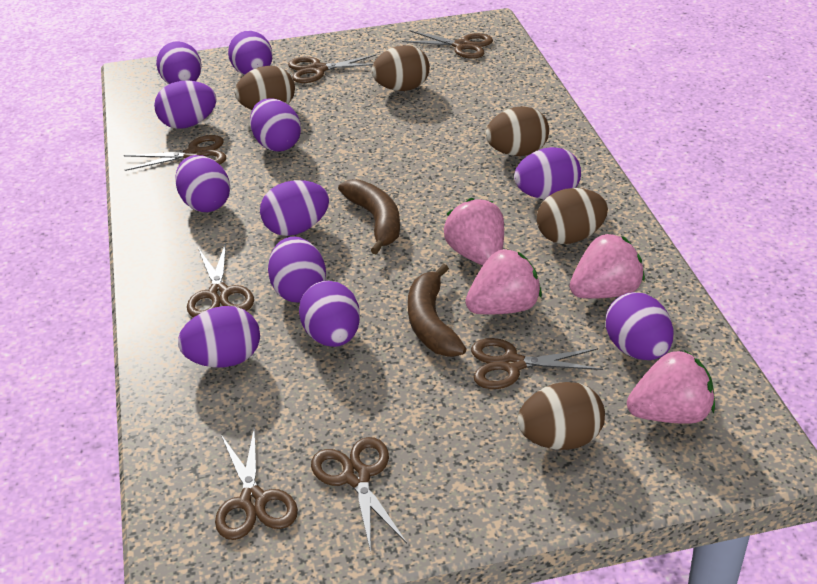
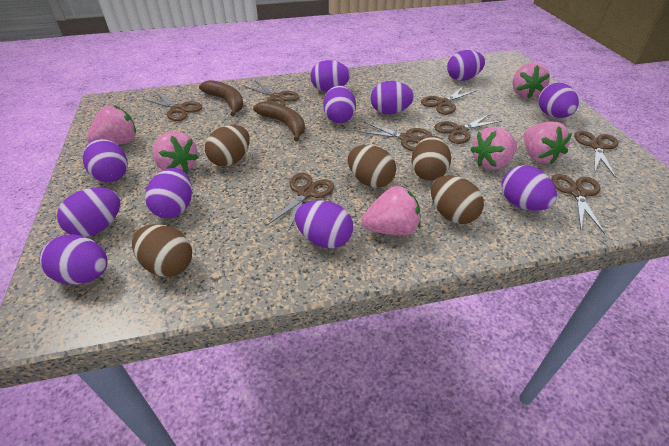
brown scissors: [124,135,226,171] [187,242,254,318] [215,425,298,540] [288,55,376,83] [311,437,407,552] [402,30,493,59] [471,338,603,389] = 7 -> [143,92,202,121] [243,80,300,106] [267,173,334,233] [358,122,432,151] [421,86,477,115] [434,114,502,144] [551,174,605,234] [574,131,619,178] = 8
pink strawberry: [444,198,504,266] [465,249,542,314] [570,234,645,299] [627,350,715,424] = 4 -> [87,105,136,145] [153,131,199,173] [362,186,421,236] [470,127,517,170] [513,62,550,99] [524,122,572,164] = 6

